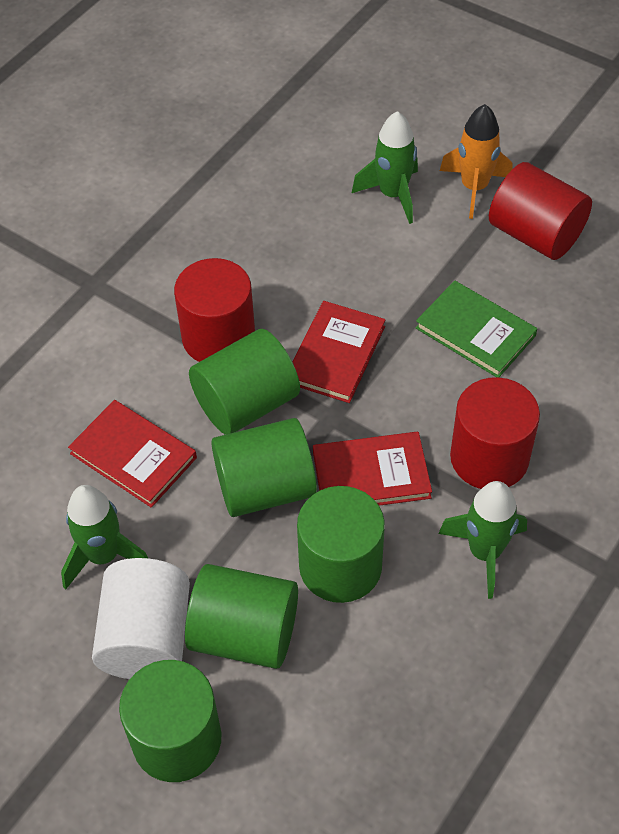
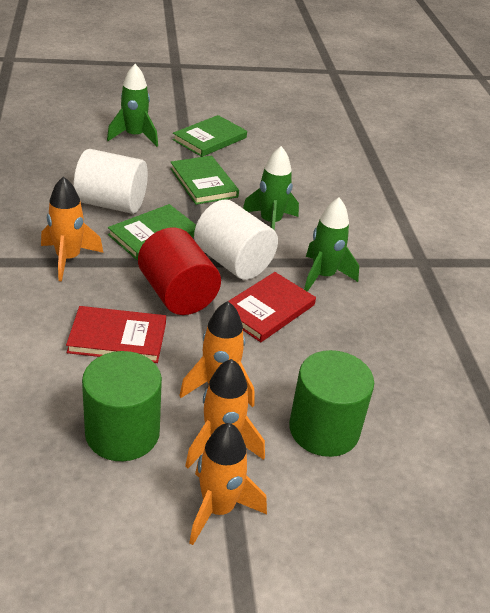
green book: [416,281,537,377] = 1 -> [108,204,196,260] [170,156,239,205] [173,115,247,157] = 3
green cylinder: [119,660,221,782] [185,564,298,669] [189,329,300,435] [211,418,317,517] [297,486,385,603] = 5 -> [82,351,162,461] [289,350,374,457] = 2
orange rocket: [440,104,512,219] = 1 -> [41,176,103,281] [179,301,255,408] [185,359,265,469] [189,423,267,545] = 4
red book: [68,400,197,508] [292,301,385,403] [313,432,432,506] = 3 -> [66,306,166,363] [229,272,316,342] = 2
red cylinder: [174,258,255,362] [450,377,540,489] [489,162,592,260] = 3 -> [138,227,221,315] = 1
white cylinder: [92,558,190,679] = 1 -> [74,149,148,214] [194,199,278,280] = 2

